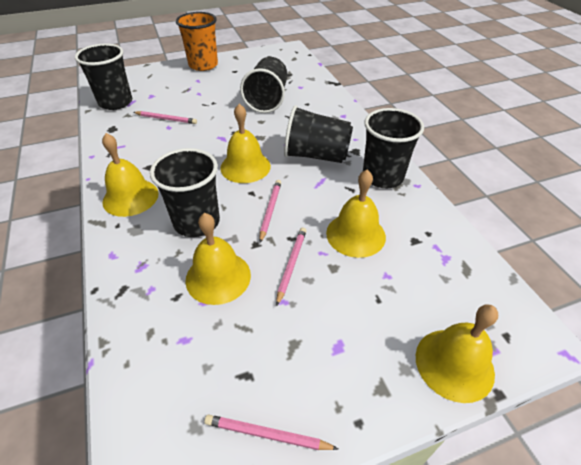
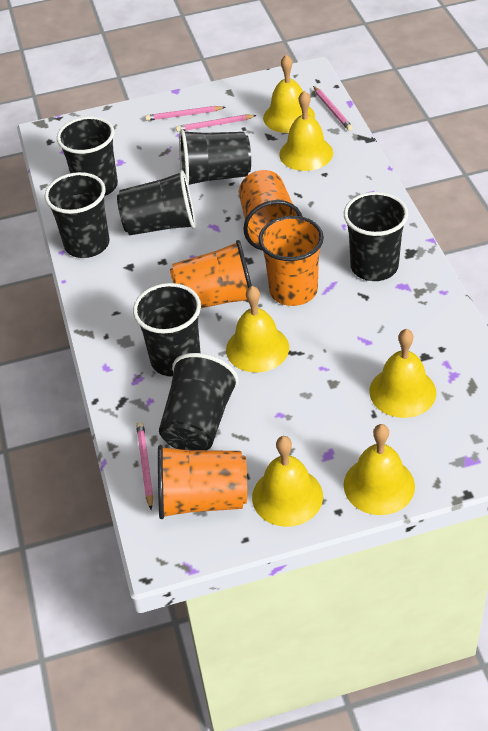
black cup: [75,43,132,110] [150,148,220,237] [240,57,288,113] [284,105,353,163] [363,108,424,188] = 5 -> [45,172,109,258] [57,116,118,196] [117,170,196,235] [133,283,201,377] [159,353,239,450] [179,130,251,185] [344,192,408,281] = 7
orange cup: [176,12,218,71] = 1 -> [158,445,247,519] [170,240,252,308] [239,170,303,250] [258,216,324,306] = 4
yellow bell: [102,133,159,217] [185,213,251,305] [220,104,271,183] [326,170,386,258] [416,304,498,403] = 5 -> [226,286,289,373] [252,436,323,527] [263,55,315,133] [279,91,333,171] [344,424,415,515] [369,329,436,418] = 6

